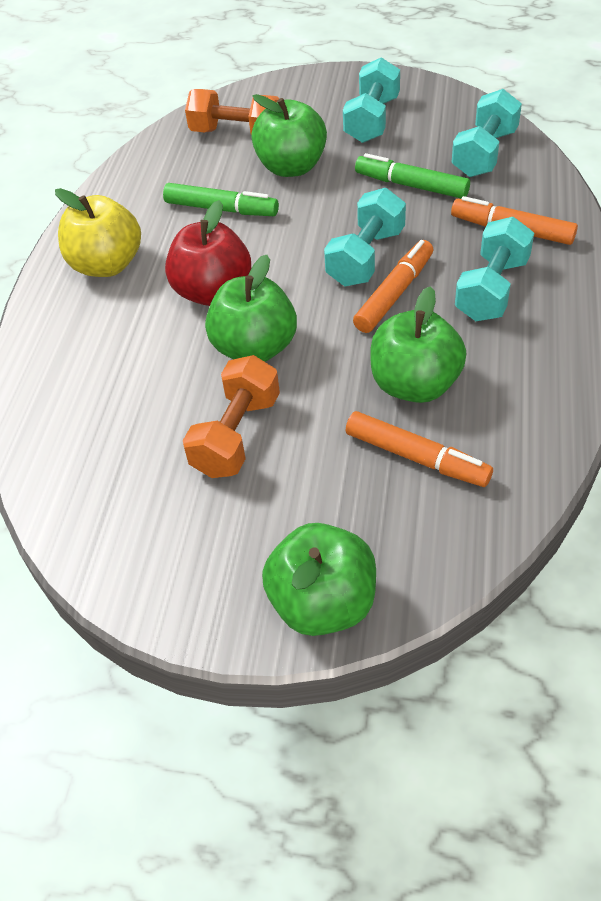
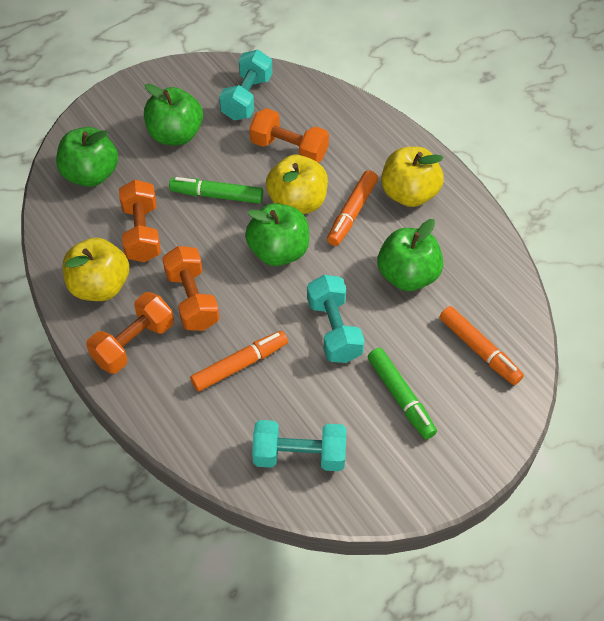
orange dumbbell: [183,355,280,478] [185,89,279,135] = 2 -> [86,292,174,374] [119,180,161,262] [162,246,220,331] [249,108,329,163] = 4
red apple: [165,200,251,306] = 1 -> none = 0
turquoise dumbbell: [324,188,406,286] [343,57,400,143] [451,89,522,177] [455,217,534,321] = 4 -> [219,50,273,121] [252,420,346,471] [307,275,365,363] = 3
yellow apple: [55,188,141,277] = 1 -> [63,238,129,301] [266,155,328,214] [381,147,444,207] = 3

